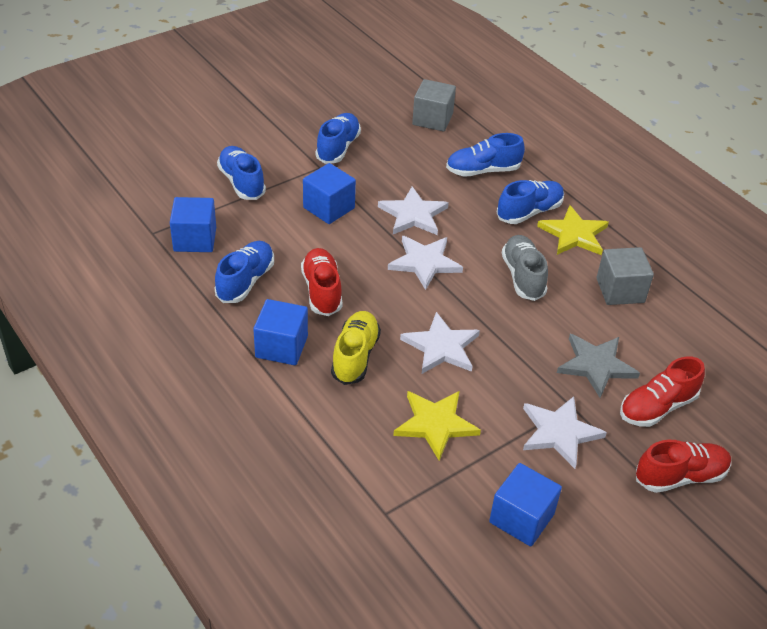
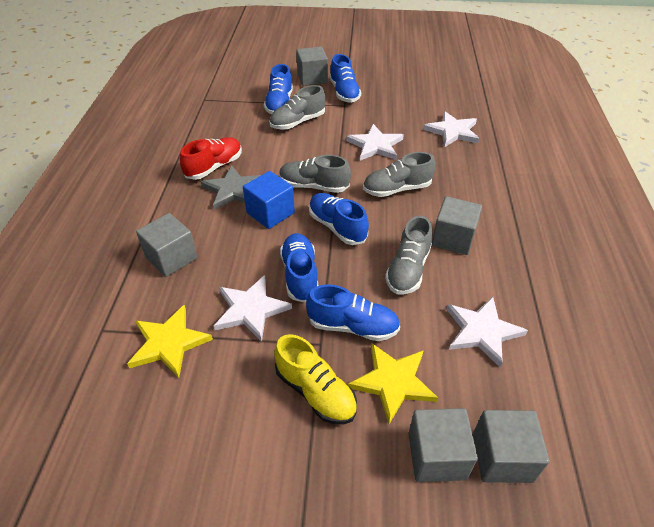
blue cube: [170,197,216,252] [253,299,308,365] [303,163,356,224] [489,463,562,546] = 4 -> [243,171,295,229] = 1
grey cube: [412,79,456,132] [597,247,654,305] = 2 -> [136,213,197,277] [296,47,328,86] [408,408,478,482] [432,196,482,255] [473,410,549,483] = 5
grey shoe: [502,235,548,301] = 1 -> [269,85,325,129] [279,155,351,193] [363,152,435,197] [385,216,432,295] = 4
red shoe: [301,248,343,316] [620,356,705,427] [636,440,731,493] = 3 -> [180,137,242,180] = 1

